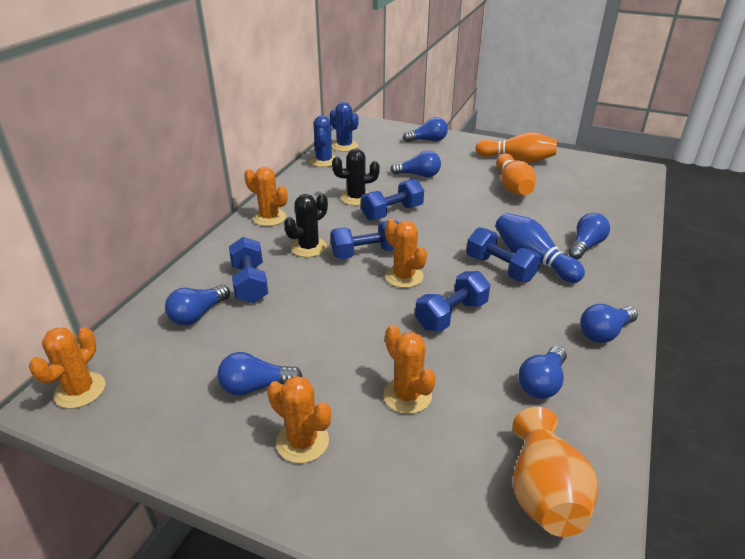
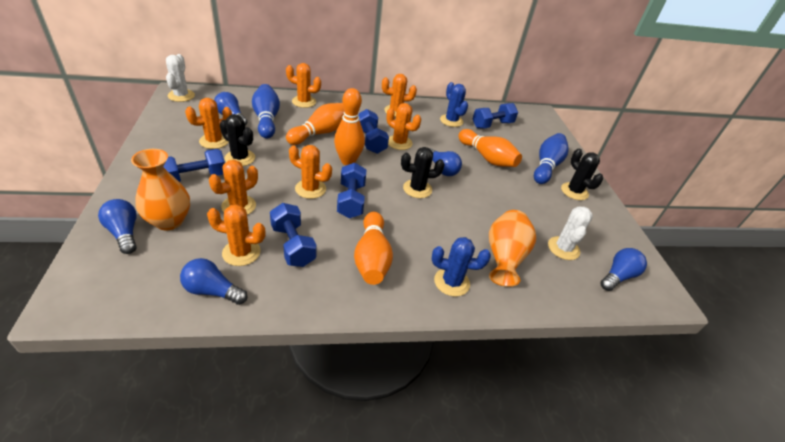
black cactus: [284,193,328,257] [332,149,380,206] = 2 -> [220,114,255,166] [401,147,445,198] [561,149,603,200] = 3
blue bowling pin: [495,213,585,283] = 1 -> [252,84,280,139] [534,133,569,184] = 2
blue light bulb: [165,285,230,326] [218,352,302,396] [390,150,441,177] [403,117,448,142] [518,346,567,399] [568,213,610,259] [580,304,638,343] = 7 -> [98,199,137,254] [180,258,247,305] [214,92,247,126] [429,148,462,176] [600,248,647,291] = 5
orange bowling pin: [475,132,557,163] [496,154,536,195] = 2 -> [286,103,344,145] [334,88,365,165] [354,212,393,285] [458,129,522,167] = 4
orange cactus: [29,327,105,409] [244,167,288,226] [267,376,331,463] [383,325,436,414] [385,219,427,288] = 5 -> [185,98,232,149] [207,205,266,266] [209,160,258,215] [286,63,321,108] [289,145,332,199] [382,74,417,117] [386,103,421,150] = 7
orange vase: [512,407,598,537] = 1 -> [131,149,190,230] [489,210,536,287] = 2
white cactus: none = 0 -> [166,54,195,102] [548,207,593,260] = 2

